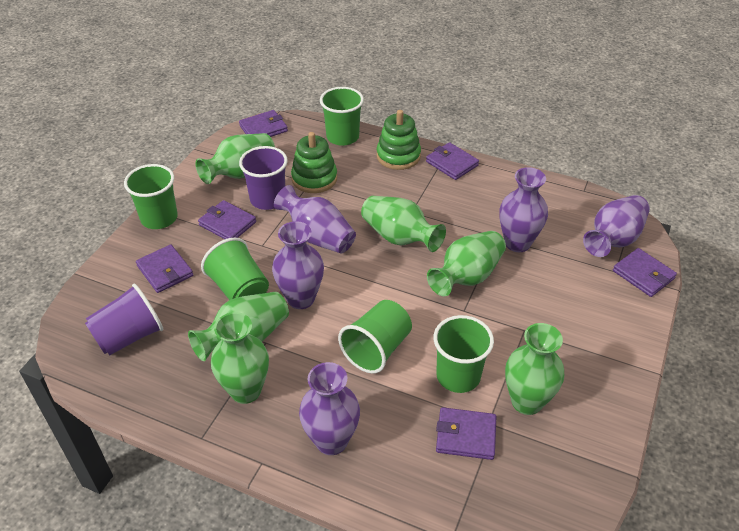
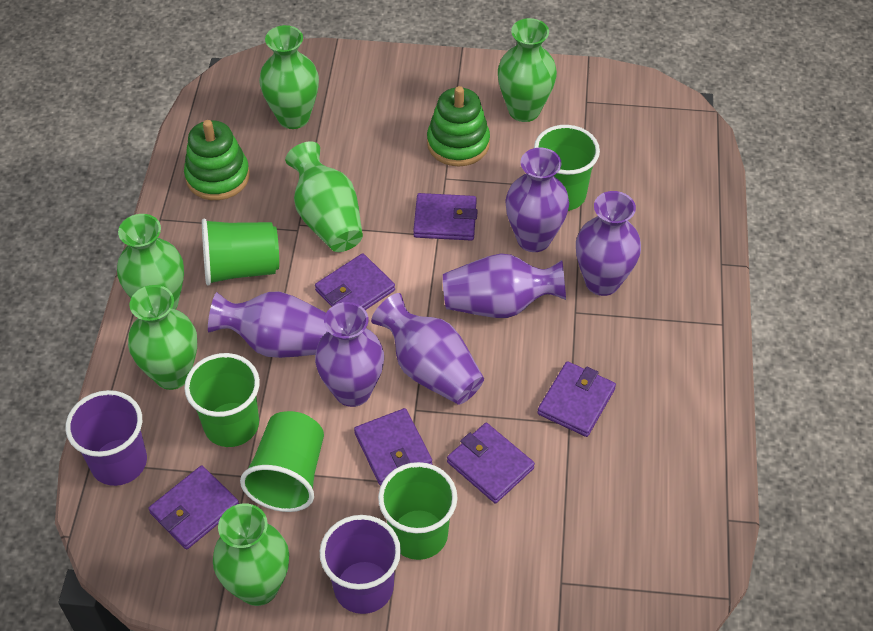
purple vase: [272,221,324,309] [274,185,356,253] [299,362,360,455] [500,167,548,252] [583,195,650,257] = 5 -> [208,292,328,358] [315,302,384,407] [371,293,484,405] [443,254,566,318] [505,148,569,252] [576,191,641,296] = 6

